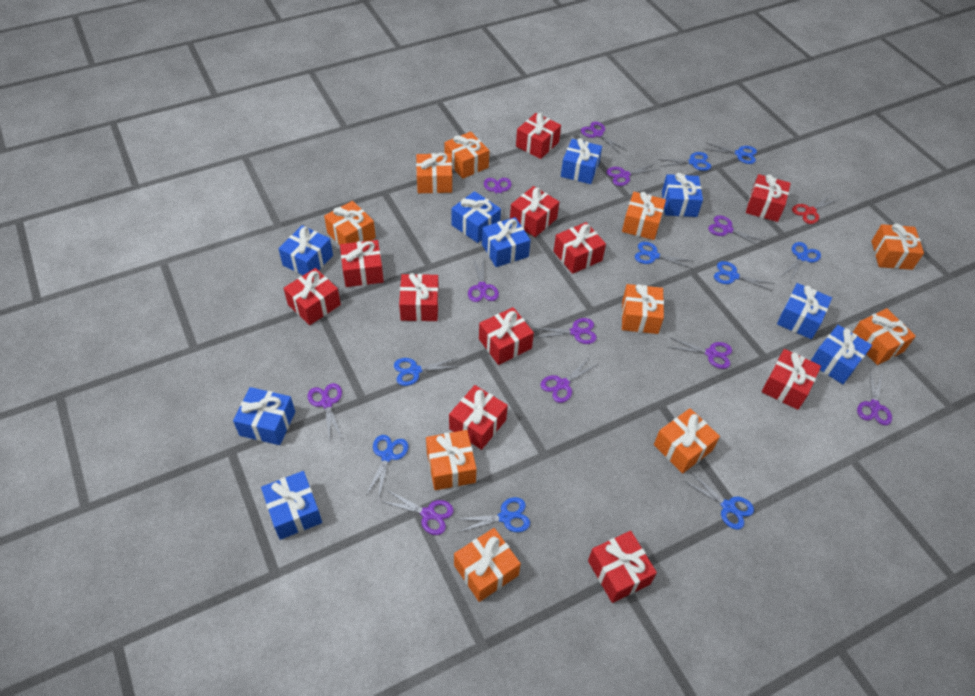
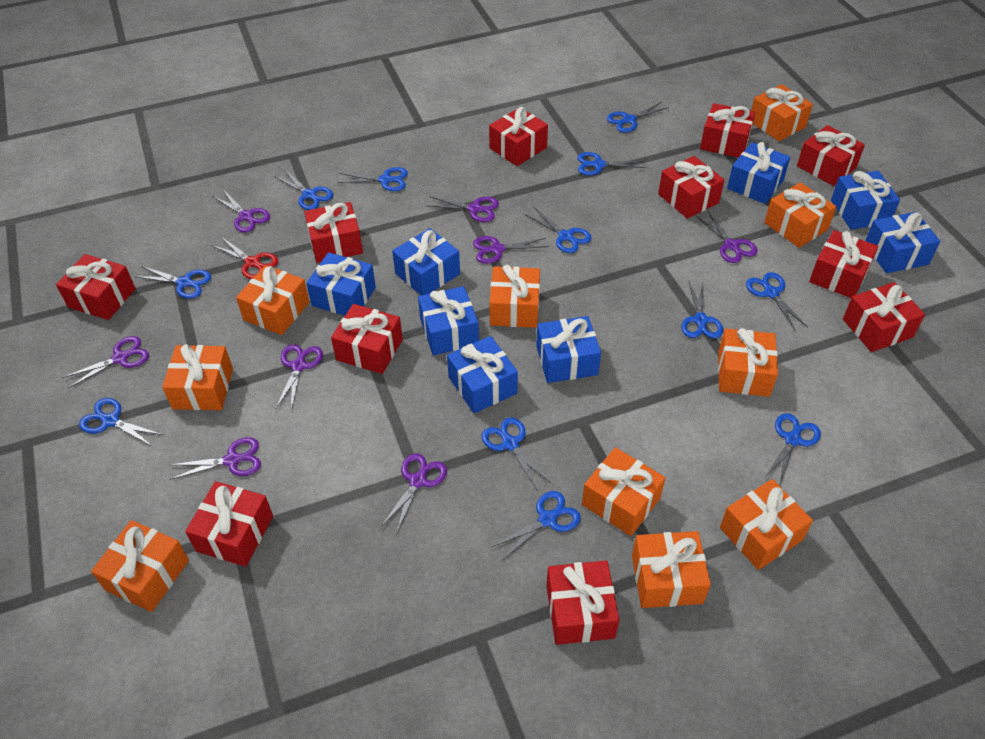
blue gift: [233,387,295,445] [261,471,322,540] [278,225,333,275] [452,191,501,243] [482,217,531,267] [561,138,602,184] [662,173,703,217] [777,283,832,339] [811,325,872,384] = 9 -> [306,252,376,316] [392,228,460,296] [418,286,479,355] [447,336,518,413] [536,316,601,383] [727,142,790,204] [831,171,900,230] [865,212,940,273] = 8
blue scissors: [366,435,409,497] [394,358,458,386] [455,497,530,532] [635,242,692,268] [658,152,711,171] [684,472,754,529] [704,143,757,164] [714,261,774,291] [782,242,821,282] = 9 -> [79,398,163,447] [134,266,211,299] [274,169,333,210] [337,167,408,191] [481,417,551,490] [492,491,581,560] [526,208,592,253] [577,152,646,176] [607,102,669,133] [681,280,723,339] [746,272,808,331] [764,413,821,485] = 12
purple scissors: [307,383,342,443] [380,490,454,535] [468,257,499,302] [484,178,512,216] [533,318,597,344] [541,357,598,403] [581,122,626,154] [607,164,659,186] [668,338,732,369] [708,215,764,247] [857,371,892,425] = 11 -> [62,336,149,388] [170,437,261,480] [212,191,270,233] [276,344,323,411] [381,454,447,534] [426,196,499,222] [473,236,549,264] [697,212,758,263] = 8

